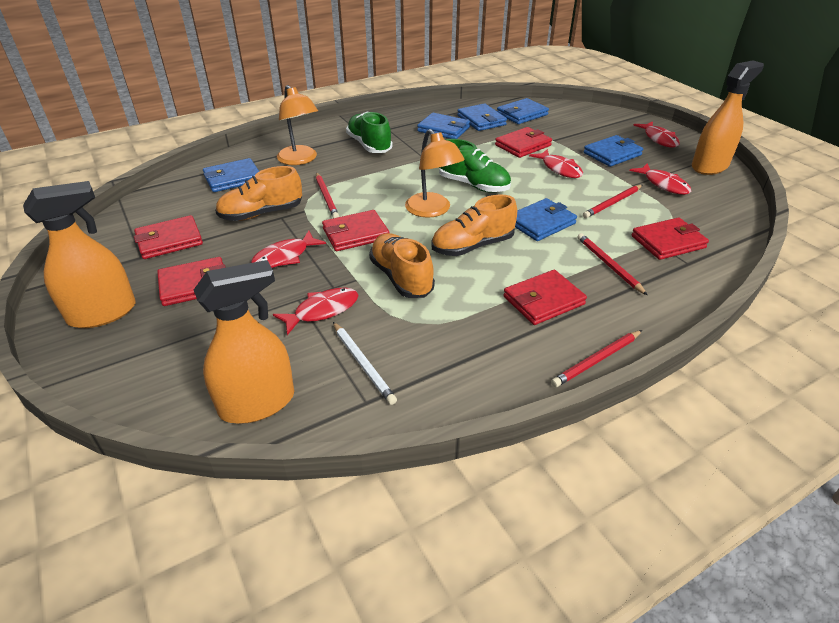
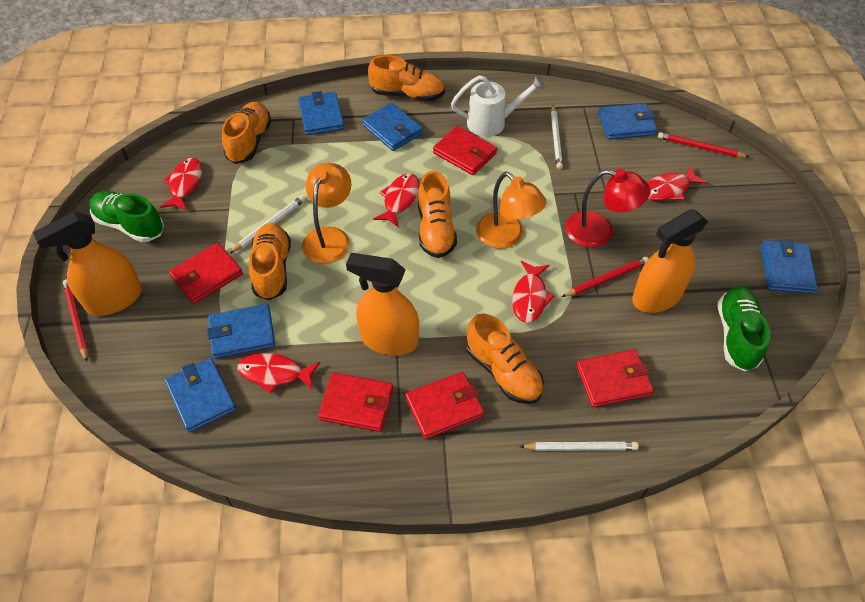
orange shoe: [215,166,302,221] [369,233,435,298] [431,194,517,256] = 3 -> [222,102,272,164] [249,223,291,300] [368,55,445,102] [418,170,457,258] [466,314,544,404] = 5
red lamp: none = 0 -> [565,169,651,248] = 1
red pencil: [316,173,339,218] [551,330,642,387] [577,233,648,295] [583,185,642,218] = 4 -> [63,279,88,362] [562,257,649,297] [658,132,749,157] = 3
red wallet: [134,215,203,259] [157,257,226,306] [322,210,389,251] [495,127,552,158] [503,270,587,325] [632,217,709,260] = 6 -> [169,243,243,304] [318,372,393,432] [405,372,484,439] [433,126,497,175] [576,349,654,407] = 5
white pencil: [333,322,397,405] = 1 -> [230,195,305,253] [519,442,639,451] [551,105,563,169] = 3
white watering can: none = 0 -> [451,75,545,137] = 1

